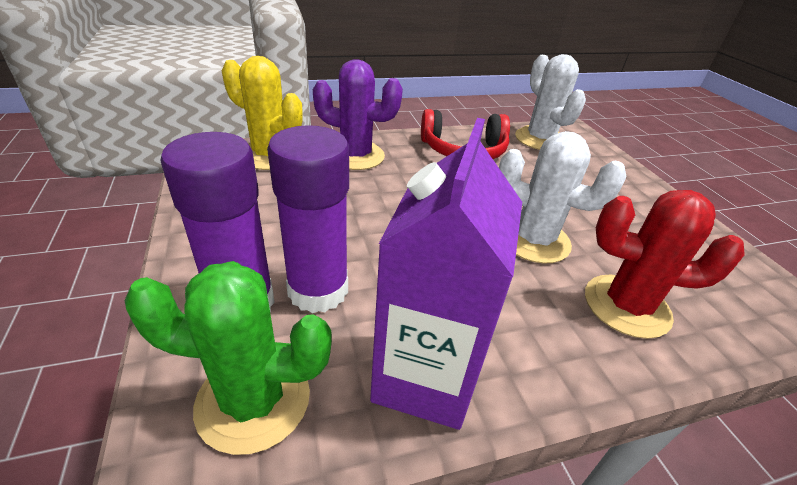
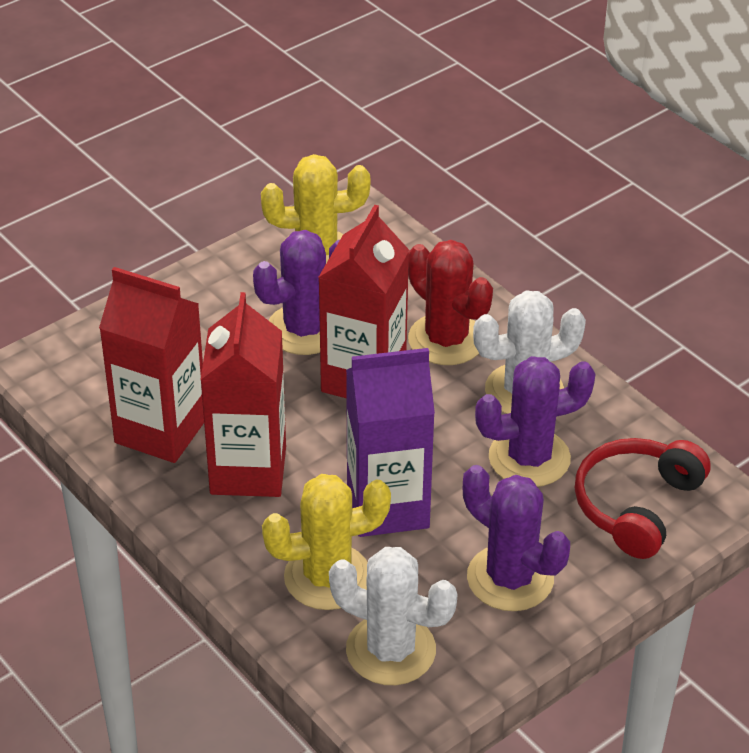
green cactus: [125,261,332,455] = 1 -> none = 0
purple cactus: [313,59,403,170] = 1 -> [253,230,340,355] [463,465,570,611] [475,356,595,487] = 3
purple glue stick: [160,132,275,312] [267,125,349,313] = 2 -> none = 0
red carton: none = 0 -> [99,267,204,463] [201,292,286,497] [318,205,409,398] = 3
yellow cactus: [222,56,303,170] = 1 -> [261,154,370,263] [262,474,391,610] = 2

